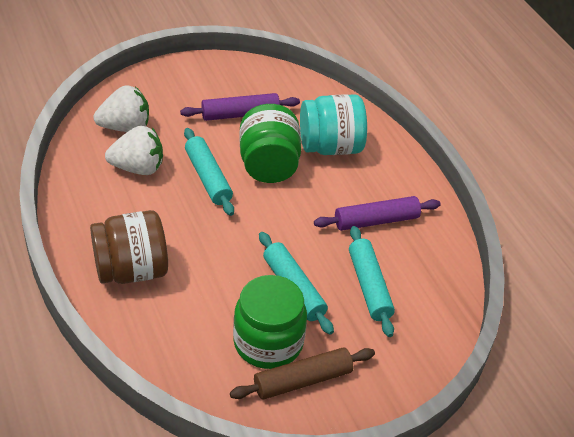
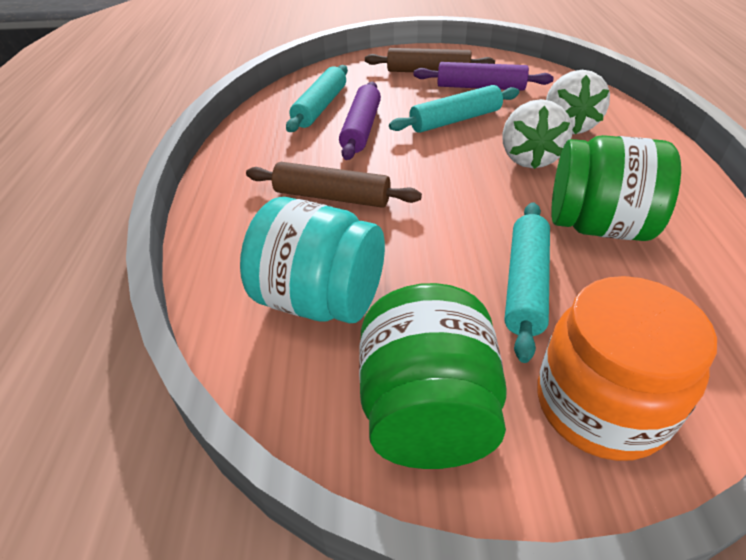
brown jar: [90,210,168,284] = 1 -> none = 0
brown rolling pin: [230,347,375,399] = 1 -> [246,162,422,208] [365,48,495,72] = 2
orange jar: none = 0 -> [537,276,717,461] = 1

